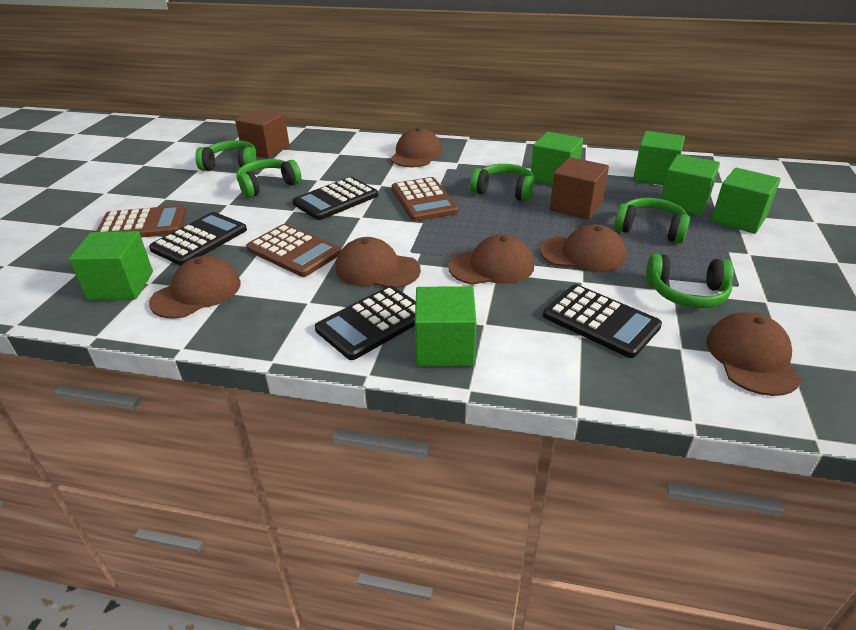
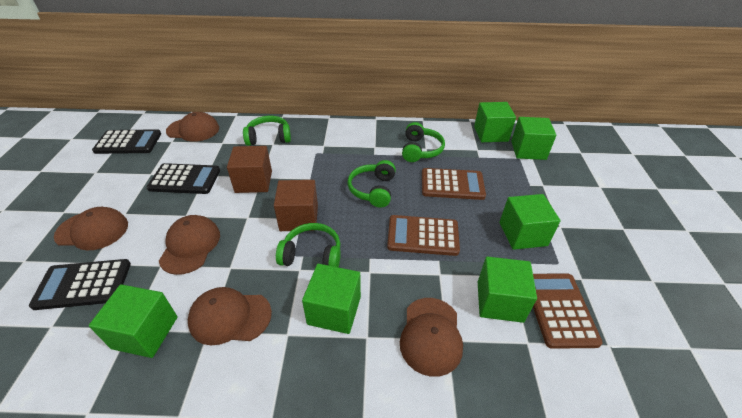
black calculator: [149,212,247,266] [293,177,378,220] [315,286,416,360] [543,284,662,358] = 4 -> [29,259,131,310] [92,129,161,154] [147,163,220,194] = 3
brown cap: [149,256,241,318] [336,237,421,288] [390,128,442,167] [448,234,534,285] [540,224,626,272] [706,312,801,396] = 6 -> [54,207,128,250] [159,215,220,275] [166,112,219,142] [188,287,272,345] [400,298,463,377] = 5
green headphones: [195,140,257,171] [237,159,302,198] [470,164,535,202] [614,198,690,243] [646,254,734,308] = 5 -> [243,116,291,146] [276,223,341,267] [347,160,396,208] [402,122,445,162] = 4

